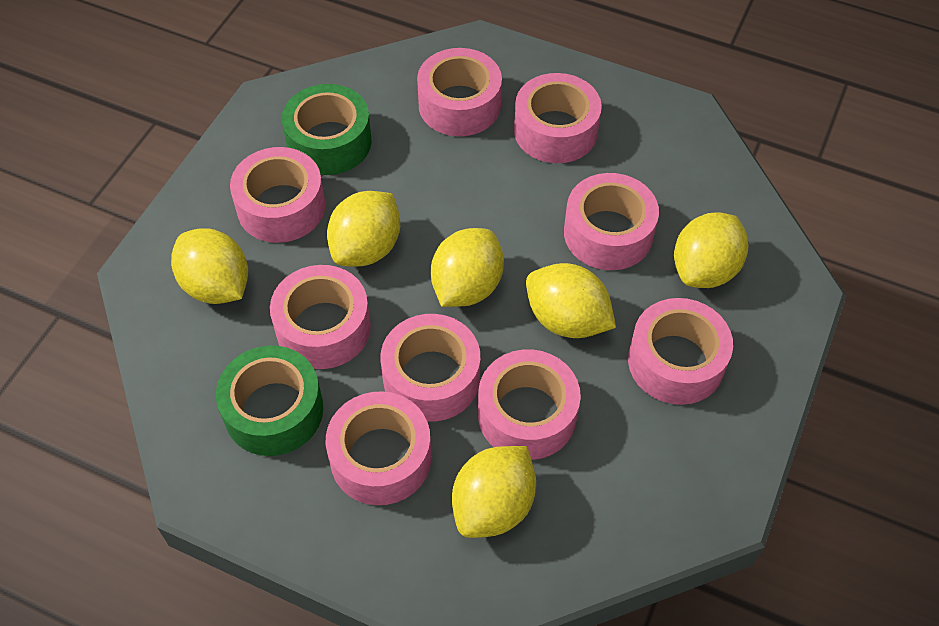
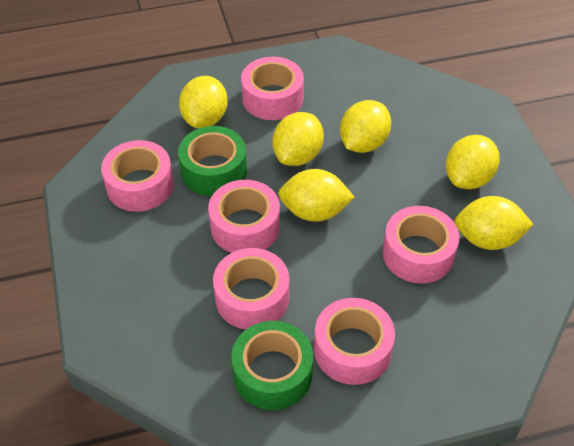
pink tape: [230,147,325,243] [270,265,371,369] [326,391,431,505] [380,314,480,422] [417,48,502,136] [478,349,581,460] [514,73,602,163] [564,173,659,270] [628,298,733,405] = 9 -> [101,140,174,212] [208,180,280,253] [213,248,289,329] [241,57,304,120] [314,298,395,385] [383,206,459,284] = 6

